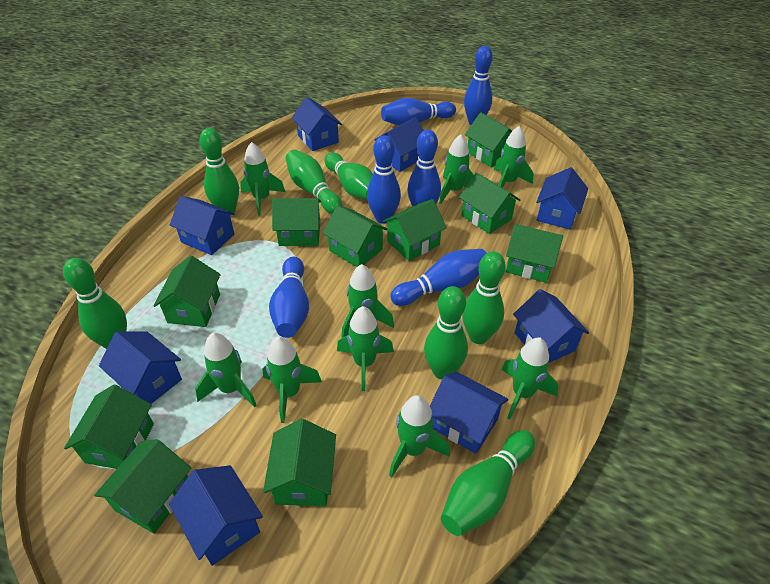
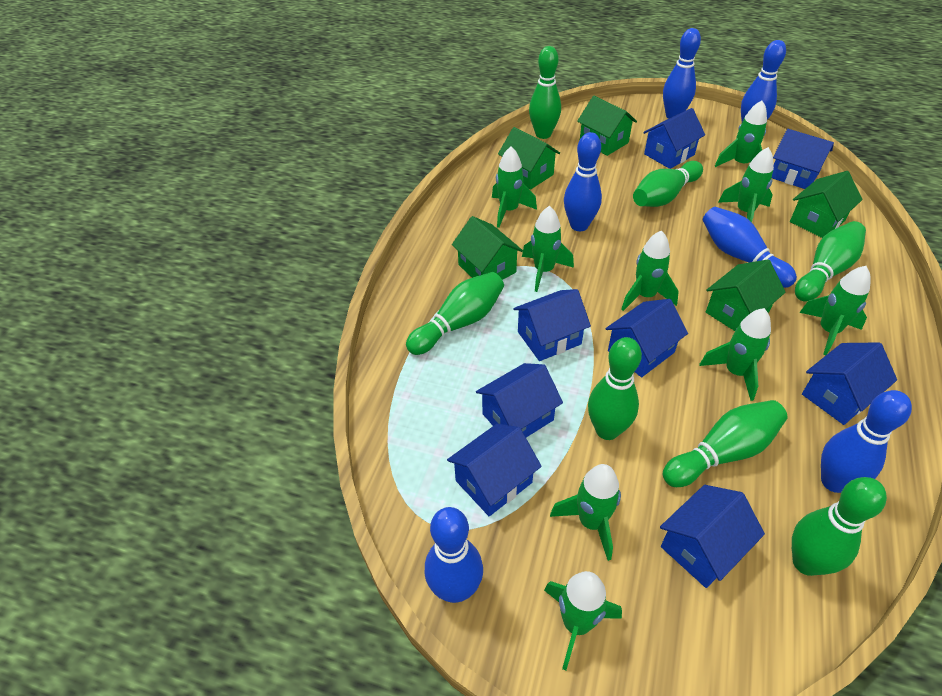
green house: [64,385,154,469] [94,439,191,534] [153,256,221,327] [263,419,336,506] [272,198,321,246] [323,205,388,267] [383,199,447,261] [459,172,520,234] [465,112,512,167] [506,224,563,283] = 10 -> [452,216,523,280] [498,127,560,190] [577,96,637,156] [706,259,786,331] [790,171,862,238] = 5

